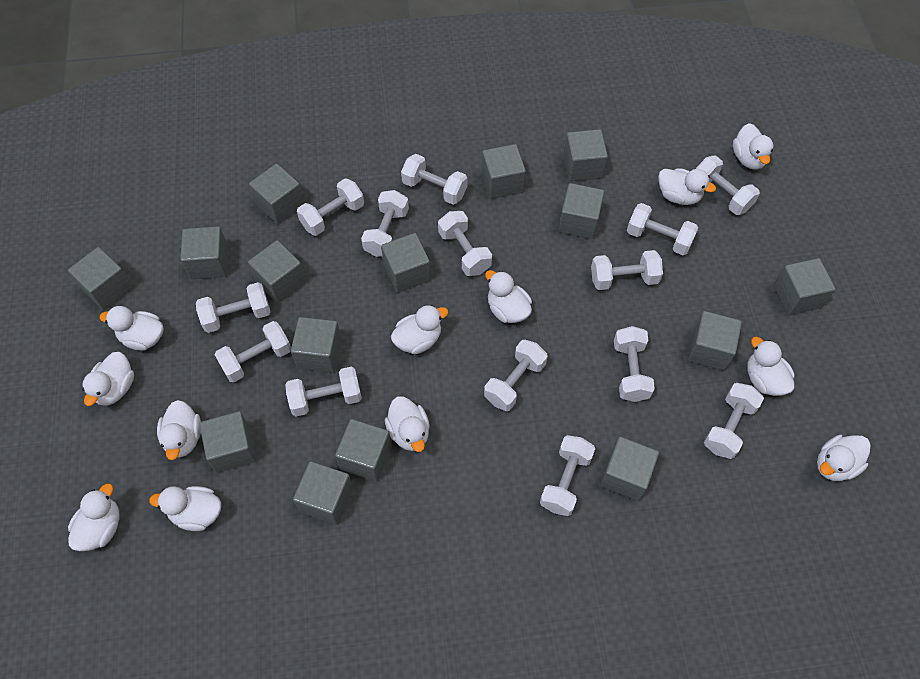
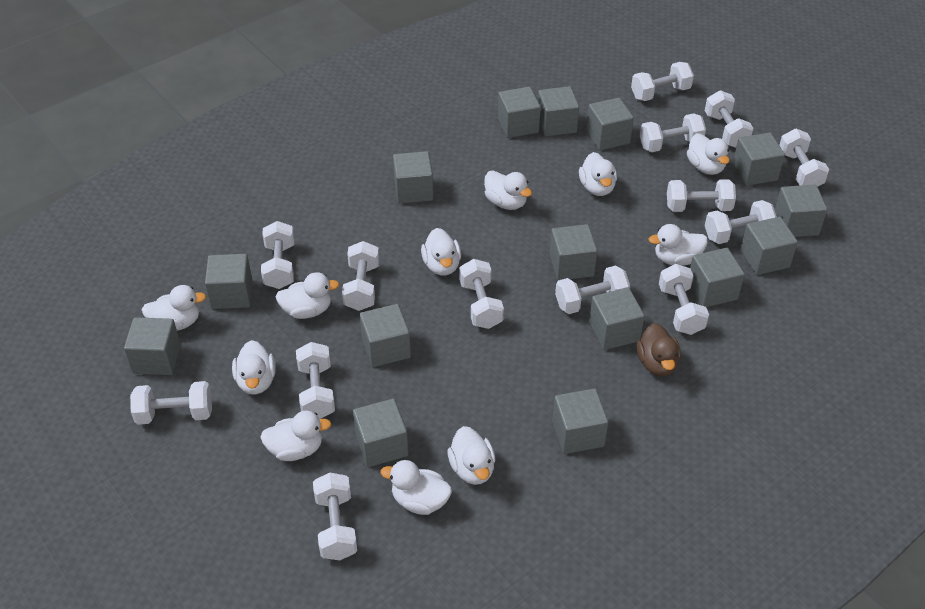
brown duck: none = 0 -> [637,323,681,376] = 1
white duck: [68,483,120,551] [82,352,134,406] [100,306,164,351] [149,486,221,531] [157,400,201,460] [385,397,430,452] [391,305,448,354] [485,270,532,323] [658,168,716,205] [733,123,773,169] [747,337,794,396] [817,435,871,481] = 12 -> [142,285,206,331] [232,340,276,395] [260,411,331,461] [276,272,339,319] [381,460,452,515] [421,228,461,276] [447,426,495,485] [484,171,532,210] [579,152,617,196] [649,224,708,266] [687,133,730,175] = 11

